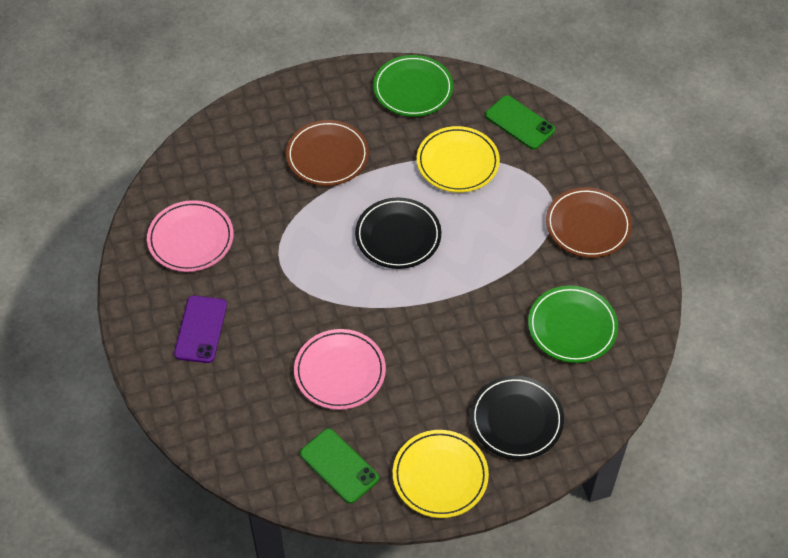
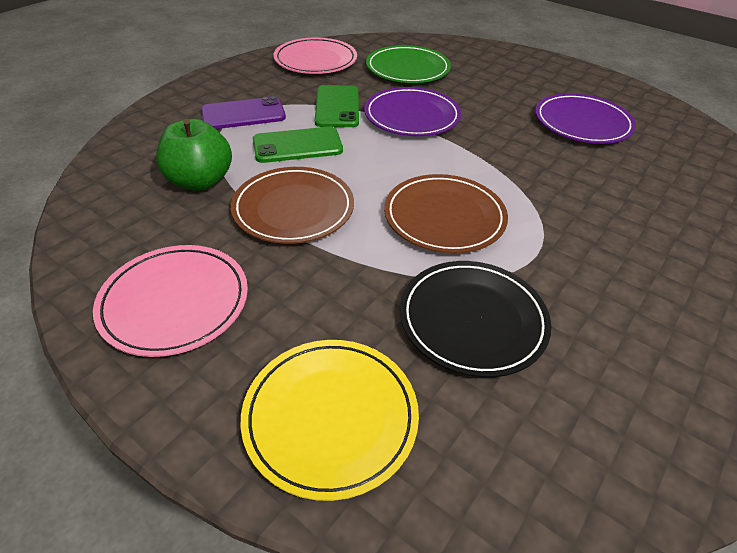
black plate: [355,197,441,269] [470,376,564,460] = 2 -> [400,261,551,377] = 1
green apple: none = 0 -> [156,119,232,191] = 1
green plate: [373,55,453,117] [528,286,618,363] = 2 -> [366,45,451,83] = 1
purple plate: none = 0 -> [364,87,461,136] [535,93,636,144] = 2
yellow plate: [393,430,489,518] [417,126,500,193] = 2 -> [241,340,419,501] = 1

